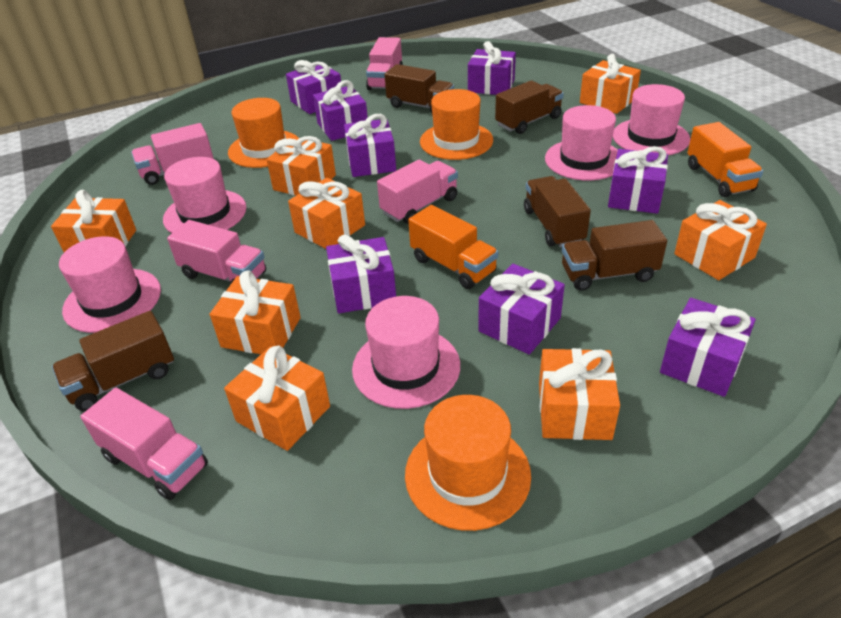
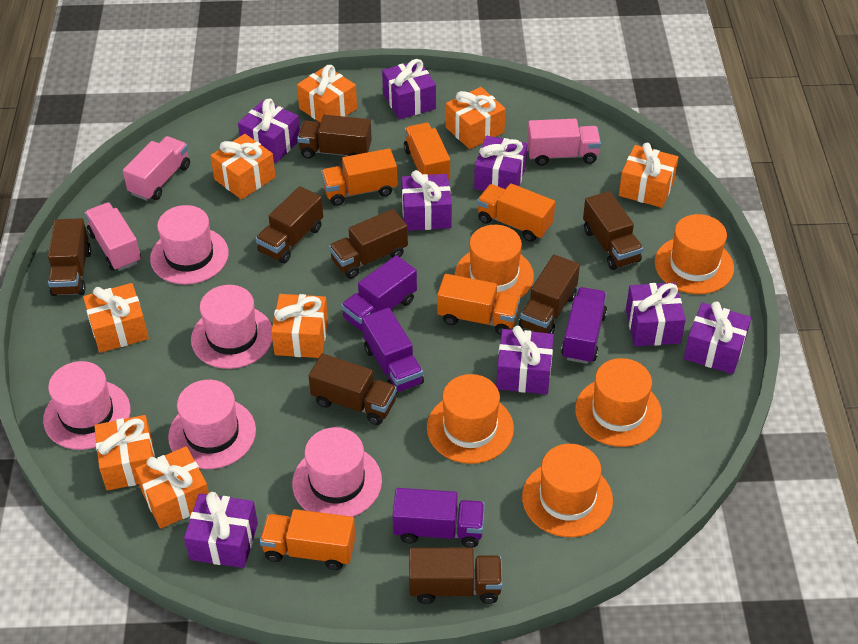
brown truck: [52,311,174,411] [384,64,454,113] [495,81,564,134] [524,176,591,247] [562,220,667,291] = 5 -> [48,218,91,296] [255,186,323,264] [297,115,372,159] [308,353,397,425] [329,209,408,279] [409,548,502,604] [519,255,580,334] [583,191,643,270] = 8
orange hat: [228,98,297,168] [405,395,531,531] [420,89,493,160] = 3 -> [427,374,514,464] [455,225,534,300] [522,444,613,537] [575,358,662,447] [655,214,734,294] = 5
orange truck: [408,205,498,289] [687,122,763,197] = 2 -> [260,509,356,570] [321,148,398,206] [404,123,450,180] [437,274,520,335] [477,183,555,242] = 5
pink truck: [80,388,208,500] [131,123,213,185] [167,220,266,285] [366,37,403,90] [377,159,458,224] = 5 -> [85,203,141,271] [123,136,190,201] [527,119,601,166] = 3
purple truck: none = 0 -> [341,255,417,331] [362,308,424,393] [392,488,485,548] [561,287,607,364] = 4

